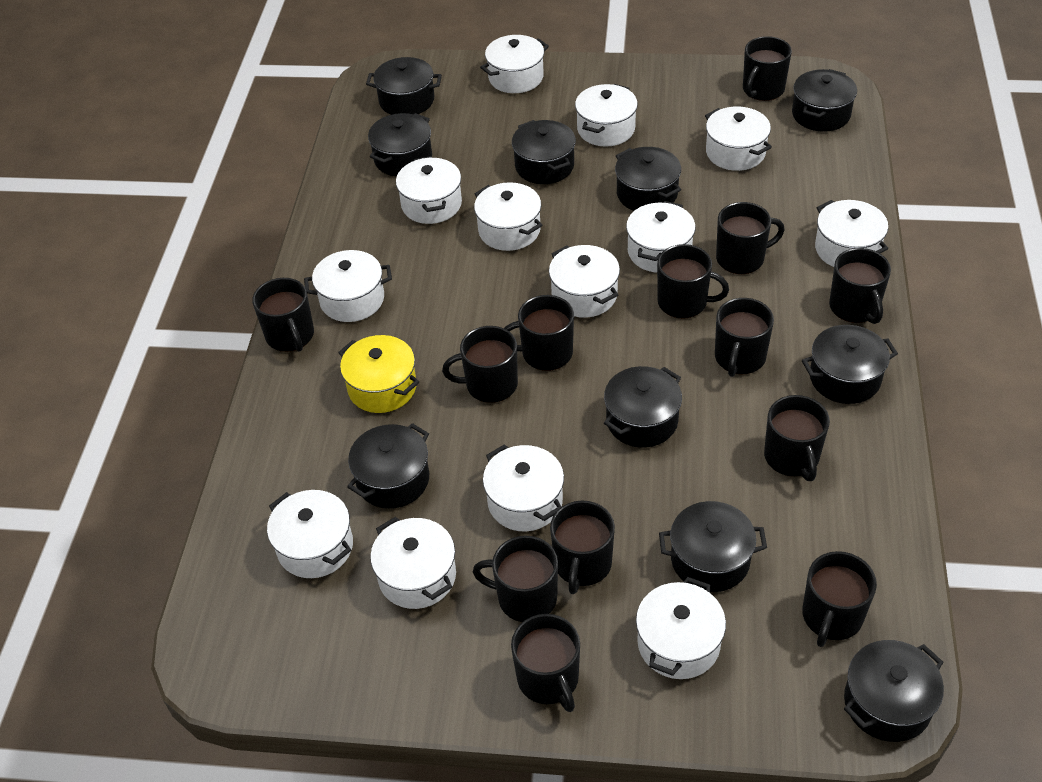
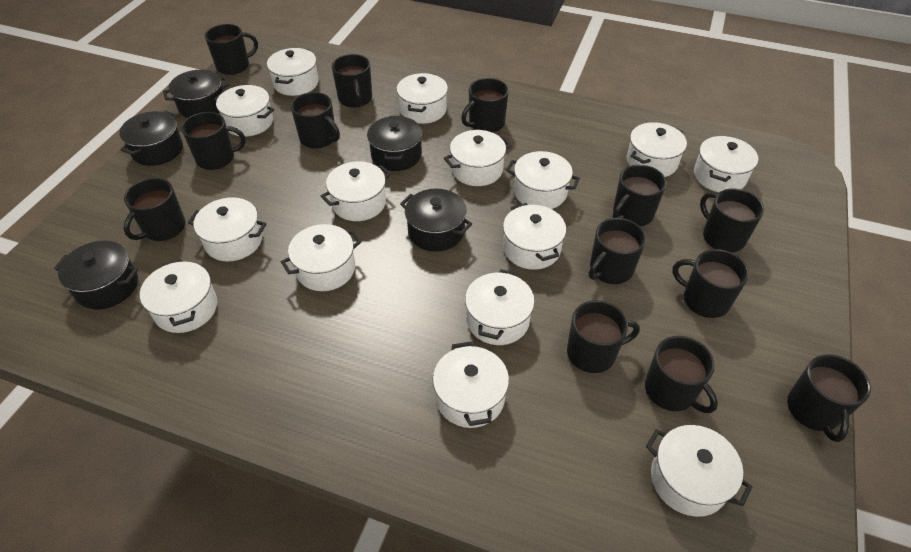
black pot: [347,423,429,509] [366,57,442,115] [368,113,432,176] [512,120,576,184] [604,366,682,448] [615,147,681,211] [659,501,767,592] [792,69,857,132] [802,325,898,404] [844,640,944,742] = 10 -> [54,241,138,310] [119,111,183,166] [163,69,229,118] [367,116,422,171] [400,189,472,252] = 5
white pot: [267,490,353,578] [304,250,392,322] [370,517,456,609] [396,156,462,224] [474,182,542,251] [480,35,549,93] [483,444,564,531] [549,245,620,318] [575,84,638,147] [626,201,696,273] [636,577,726,679] [705,107,772,171] [815,200,888,267] = 13 -> [140,259,217,333] [188,197,267,261] [214,85,274,137] [267,48,319,96] [281,224,362,291] [321,161,391,221] [397,73,448,124] [433,341,509,428] [444,130,511,186] [465,269,535,345] [503,203,566,270] [506,151,580,209] [627,122,687,177] [646,425,752,517] [694,136,758,192] = 15
yellow pot: [338,335,419,413] = 1 -> none = 0

